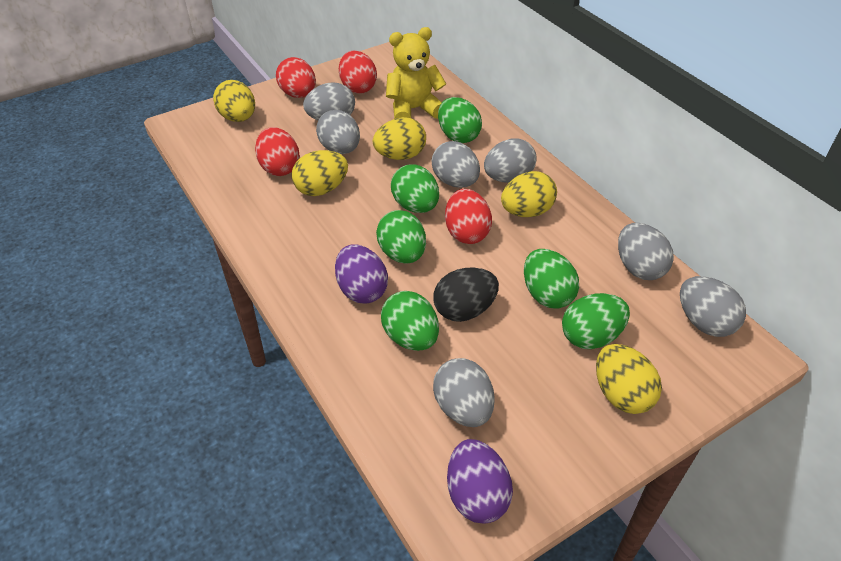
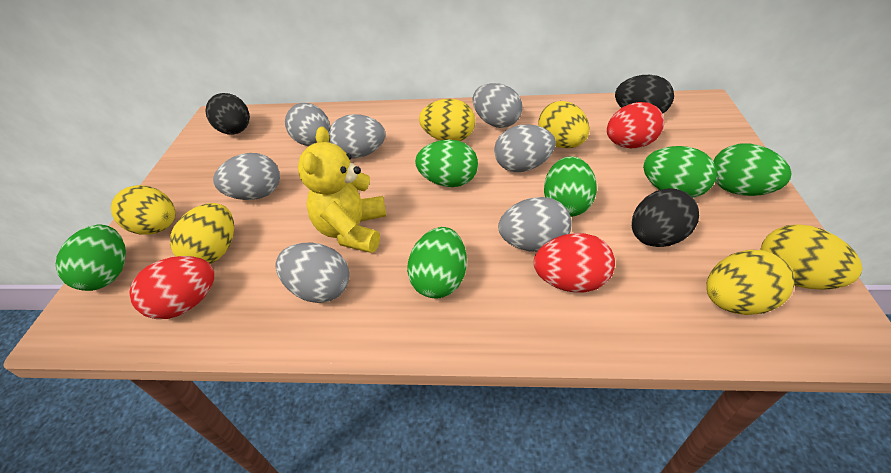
black egg: [434,268,499,322] = 1 -> [206,93,250,134] [615,75,674,114] [632,188,699,247] = 3
purple egg: [335,244,388,304] [447,439,513,524] = 2 -> none = 0
red egg: [255,127,300,176] [276,57,316,98] [339,51,377,94] [445,189,492,244] = 4 -> [129,256,214,319] [534,233,615,293] [607,102,664,148] = 3
yellow egg: [213,80,255,122] [292,150,348,196] [373,117,426,160] [501,171,557,217] [596,344,662,414] = 5 -> [111,185,176,235] [170,203,234,264] [419,99,475,141] [538,101,590,148] [706,250,795,315] [760,224,862,290] = 6

